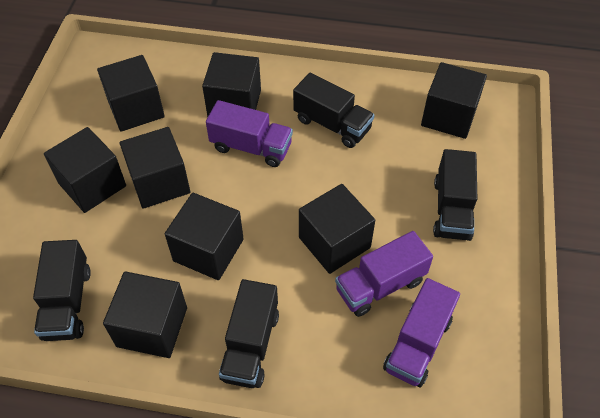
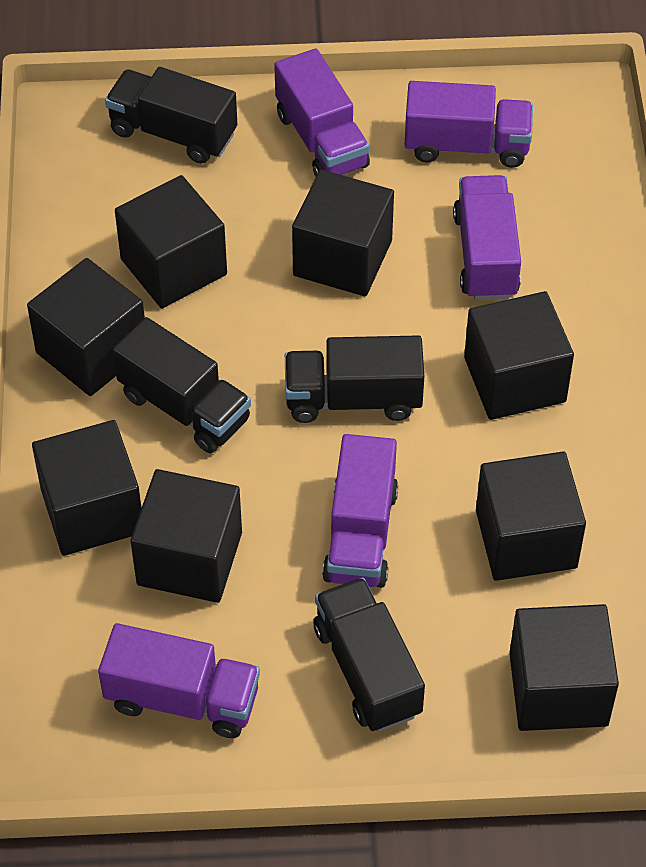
purple truck: [206,100,293,167] [335,231,433,317] [383,278,460,387] = 3 -> [98,623,260,738] [274,49,370,177] [322,434,398,588] [405,81,533,168] [453,175,521,300] = 5

